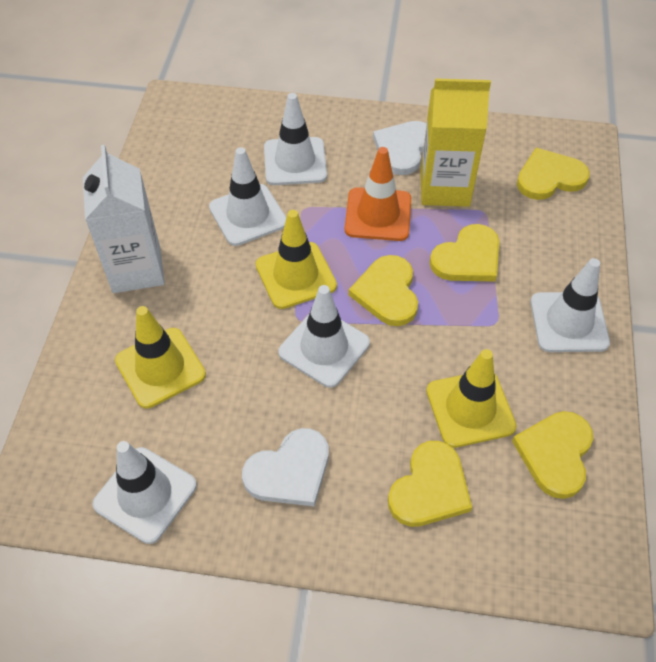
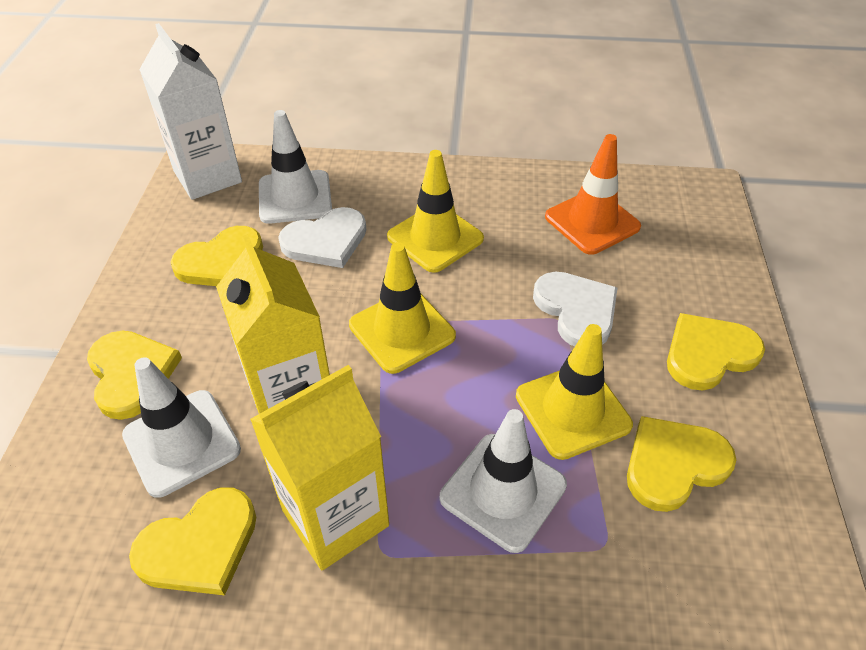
white traffic cone: [92,441,197,544] [209,147,287,246] [264,93,327,185] [278,285,370,388] [530,258,610,352] = 5 -> [122,357,241,498] [259,110,332,224] [440,409,567,553] = 3
yellow carton: [421,78,491,207] = 1 -> [216,234,330,414] [250,365,389,570] = 2

